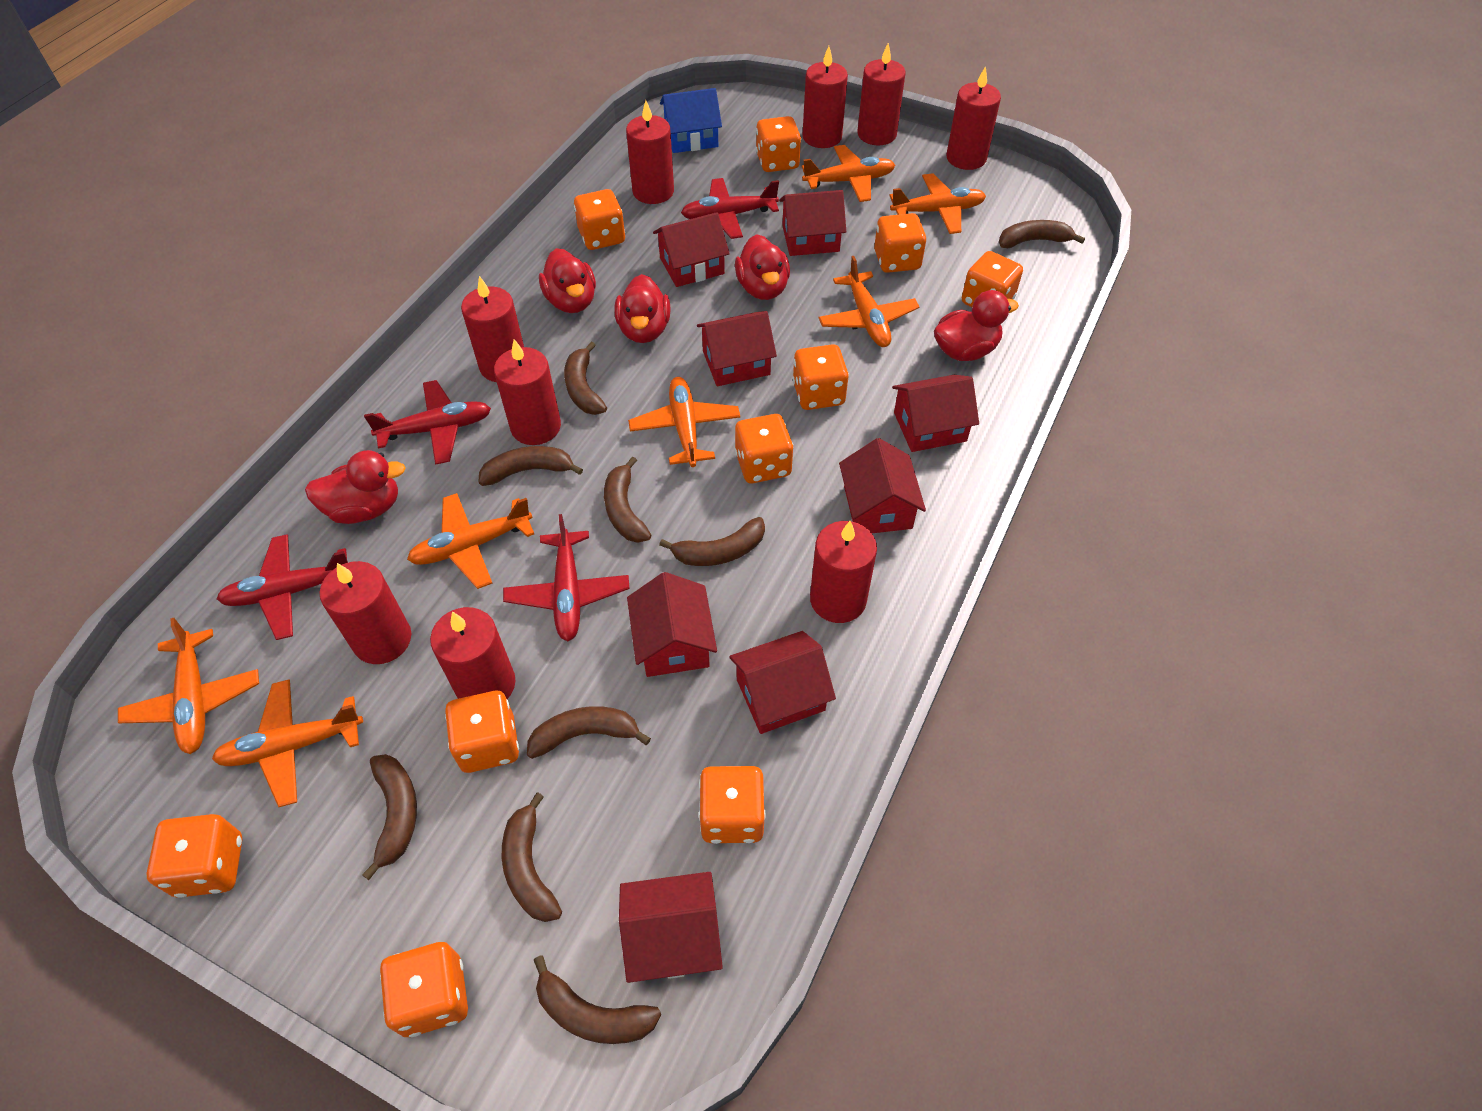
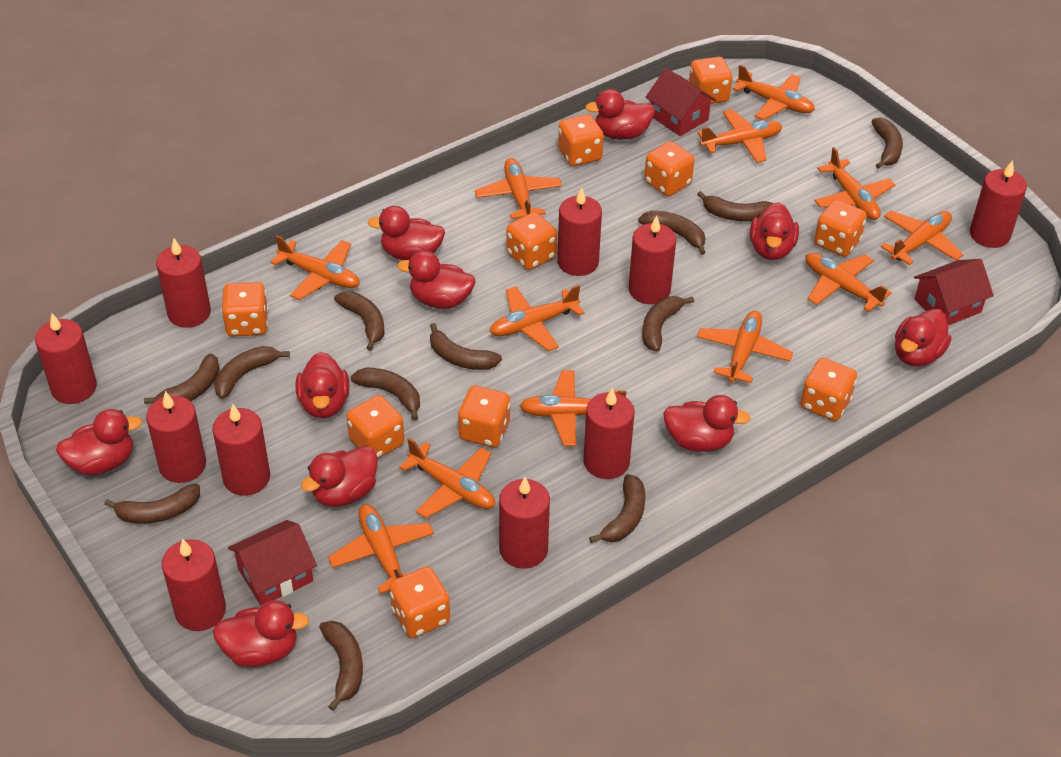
blue house: [660,88,722,153] = 1 -> none = 0
brown banana: [362,754,417,880] [478,446,583,486] [502,792,562,922] [527,706,651,759] [534,955,661,1044] [564,342,607,415] [604,456,651,543] [659,517,765,566] [999,220,1085,248] = 9 -> [104,484,200,524] [144,354,220,404] [214,346,290,399] [319,621,363,711] [334,291,384,351] [351,367,420,421] [430,323,502,370] [589,474,645,543] [638,211,706,255] [642,296,694,351] [697,191,773,221] [871,118,903,169] = 12
orange plane: [118,618,259,754] [212,679,363,807] [407,493,534,589] [628,377,740,467] [802,145,895,202] [818,256,920,347] [889,173,986,234] = 7 -> [270,235,360,300] [328,504,434,594] [399,438,495,518] [475,158,562,219] [489,285,585,351] [520,370,627,446] [697,109,782,163] [697,311,793,383] [733,65,815,120] [805,253,892,312] [814,147,895,220] [881,211,963,265] = 12
red candle: [320,561,412,664] [430,607,516,699] [461,276,524,382] [494,339,561,445] [626,100,674,204] [802,46,848,148] [810,521,877,623] [857,43,906,145] [946,66,1001,170] = 9 -> [35,313,97,404] [146,391,206,483] [156,238,211,328] [162,539,226,631] [212,404,270,496] [499,477,550,569] [557,187,602,276] [583,388,635,479] [629,215,676,304] [970,160,1027,248] = 10
red duck: [305,450,406,524] [539,248,596,313] [614,274,671,343] [735,234,790,300] [934,290,1019,361] = 5 -> [56,409,142,475] [213,600,309,667] [295,352,350,418] [301,446,377,507] [368,206,445,260] [397,250,476,309] [585,89,655,140] [663,395,751,452] [750,202,799,260] [895,309,951,366] = 10
red house: [619,872,723,983] [627,572,717,677] [653,212,730,287] [697,311,777,386] [729,631,836,734] [779,190,846,256] [839,438,926,533] [892,375,979,452] = 8 -> [228,520,317,606] [646,68,716,136] [914,259,994,325] = 3
red plane: [217,534,348,640] [364,380,491,465] [503,514,630,641] [681,178,779,239] = 4 -> none = 0

